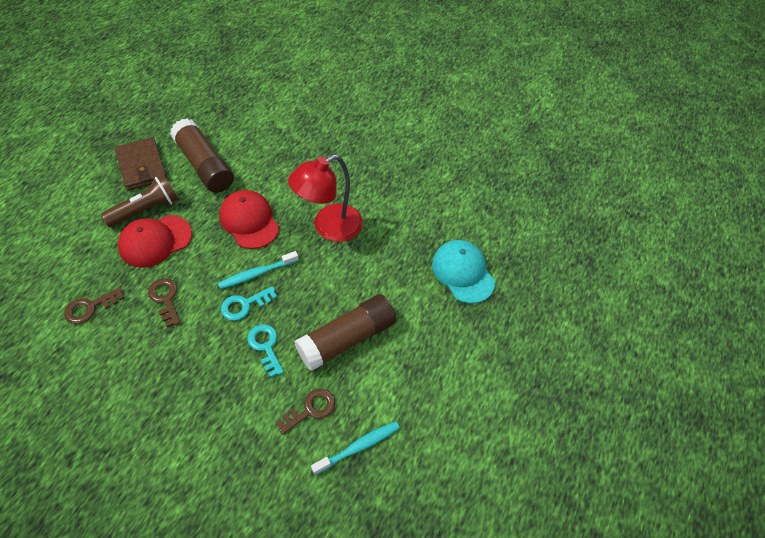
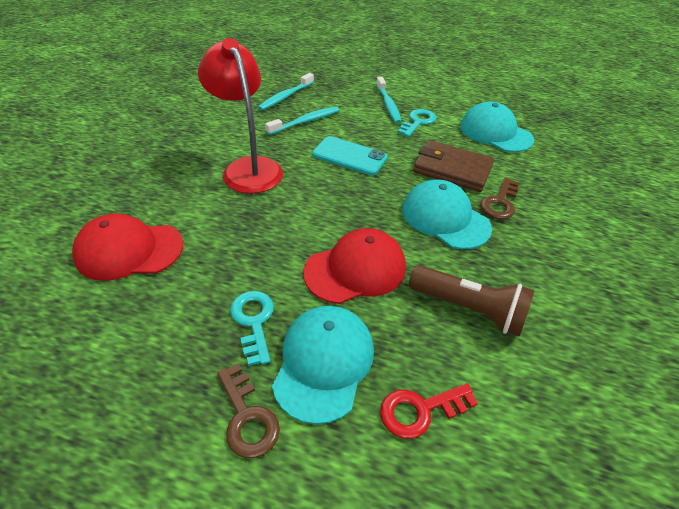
brown glue stick: [170,118,234,193] [294,294,396,371] = 2 -> none = 0
brown key: [64,287,124,324] [148,278,180,327] [276,389,335,435] = 3 -> [217,363,280,458] [480,178,519,219] = 2
red key: none = 0 -> [380,383,478,439] = 1
turquoise cap: [432,240,495,304] = 1 -> [272,306,374,424] [402,179,492,249] [460,102,534,152] = 3
turquoise phone: none = 0 -> [312,136,388,175] = 1
turquoise toothbrush: [218,251,298,289] [311,421,400,475] = 2 -> [258,73,314,111] [265,106,339,135] [376,77,402,124] = 3

